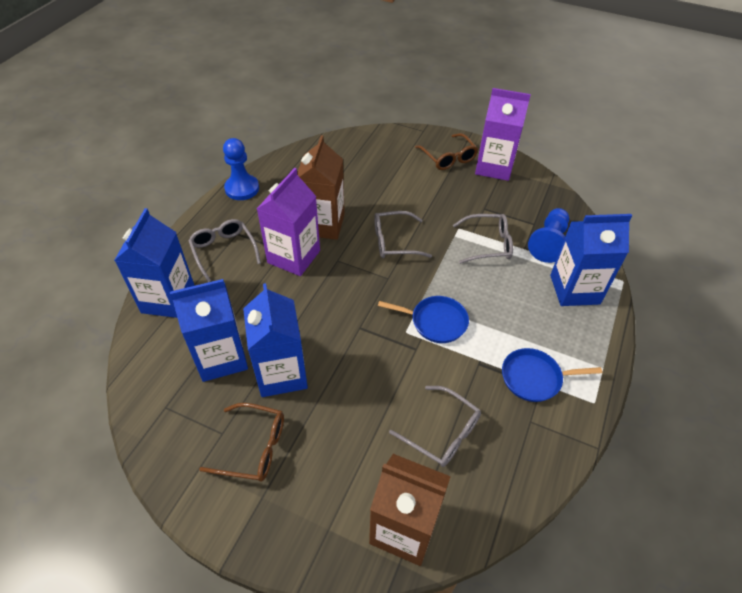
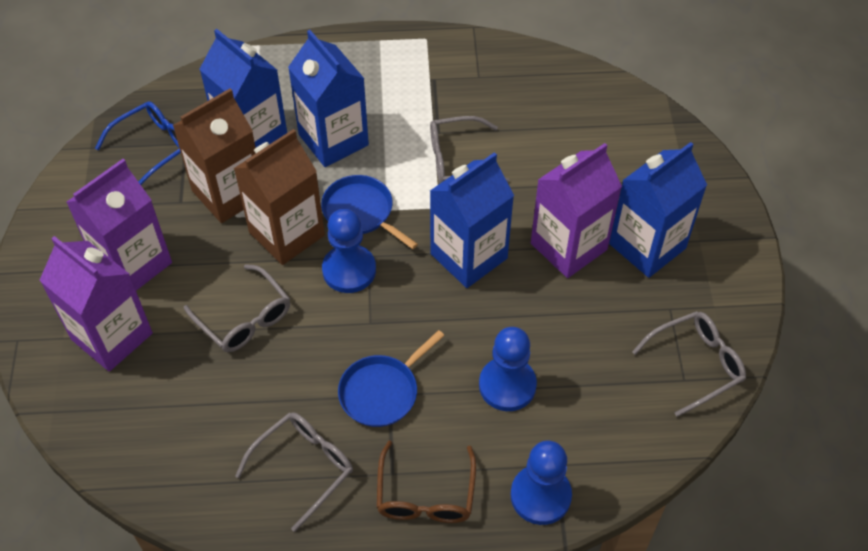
blue glasses: none = 0 -> [95,101,181,185] = 1
blue pawn: [223,138,259,200] [528,208,569,263] = 2 -> [322,209,376,293] [479,327,537,411] [511,441,572,525] = 3
brown glasses: [199,403,284,482] [415,133,478,170] = 2 -> [376,441,476,523] = 1
purple carton: [257,168,320,276] [475,88,531,181] = 2 -> [39,236,153,371] [66,159,172,291] [531,143,622,278] = 3

